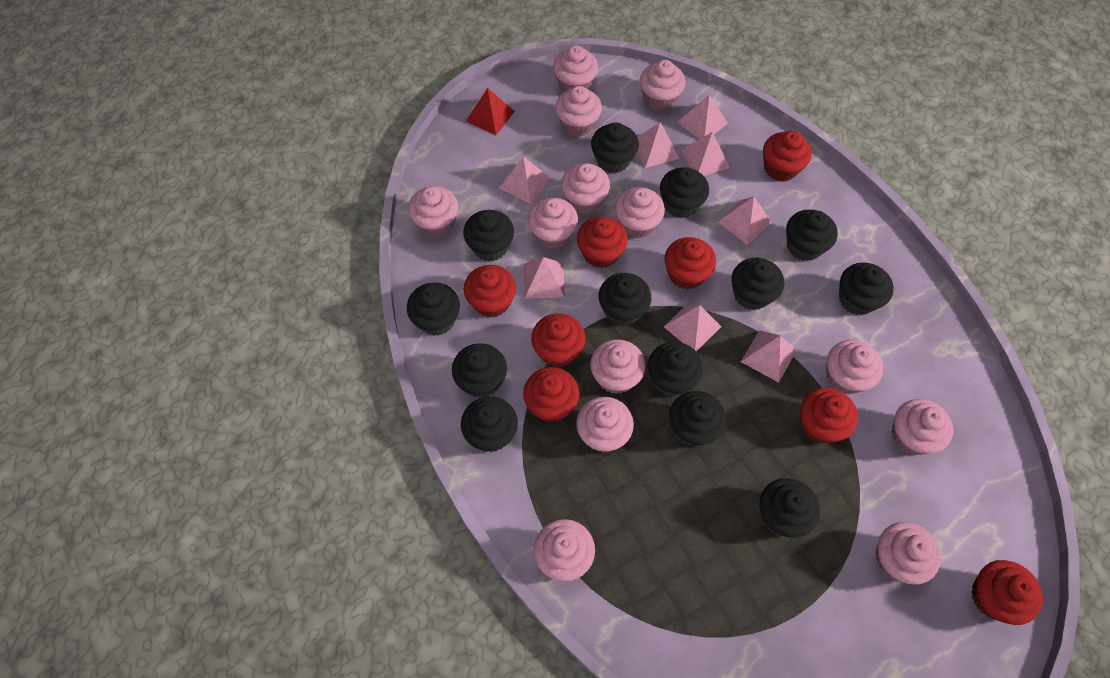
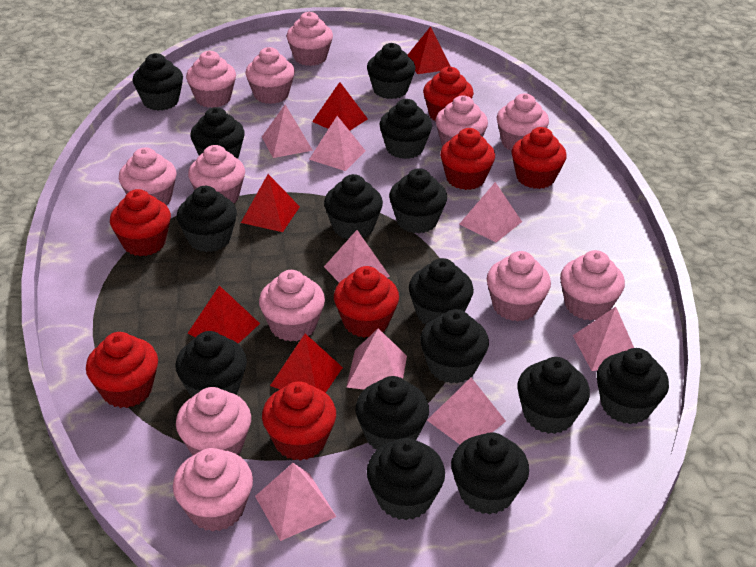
black cupcake: [407,282,460,336] [452,343,507,398] [461,396,518,452] [463,210,514,261] [591,122,639,173] [599,273,651,326] [648,342,703,396] [660,167,709,218] [669,391,726,447] [732,258,784,310] [759,478,820,538] [786,209,838,261] [839,262,894,315] = 13 -> [133,53,183,111] [175,331,247,398] [177,186,237,252] [190,107,245,159] [324,174,383,239] [355,376,429,449] [367,43,415,99] [367,438,445,520] [379,99,432,159] [389,168,447,234] [409,258,474,324] [420,309,489,384] [451,432,529,515] [517,357,590,434] [597,348,669,424] = 15
pink cupcake: [408,186,458,237] [528,198,578,249] [534,519,595,582] [553,45,598,92] [555,86,602,137] [561,163,610,214] [576,397,634,453] [590,339,646,394] [615,187,665,238] [640,60,685,111] [826,340,883,394] [876,522,941,585] [892,399,953,455] = 13 -> [119,147,176,205] [173,448,253,532] [176,387,251,455] [186,51,236,108] [188,145,245,203] [245,47,295,104] [259,270,325,342] [287,12,333,66] [435,96,488,147] [487,251,551,321] [497,93,549,151] [560,250,625,321] = 12
red cupcake: [464,265,516,318] [523,367,579,422] [531,313,586,367] [577,216,628,268] [664,237,716,289] [763,131,812,182] [800,388,858,443] [971,560,1043,625] = 8 -> [86,332,158,408] [110,189,171,256] [262,381,336,461] [334,266,399,338] [423,67,474,120] [440,128,495,190] [511,127,567,189] = 7
red pyramid: [466,88,515,135] = 1 -> [188,286,260,344] [241,174,300,232] [270,334,343,393] [312,82,368,131] [408,26,451,74] = 5

